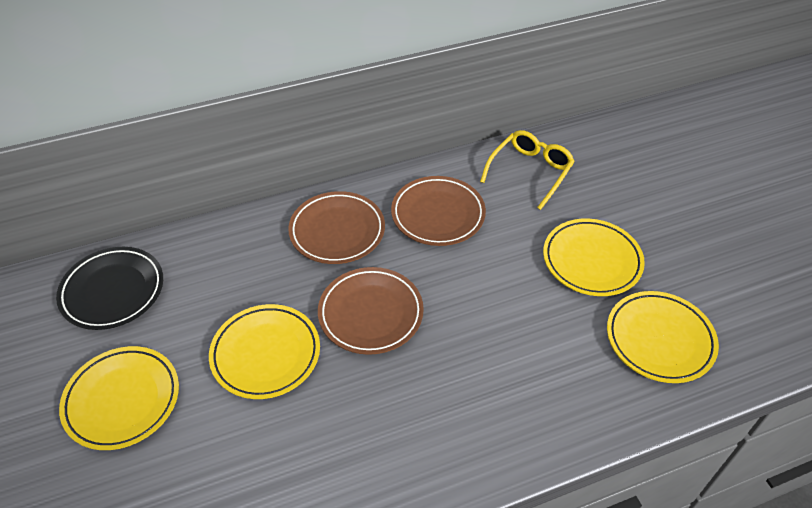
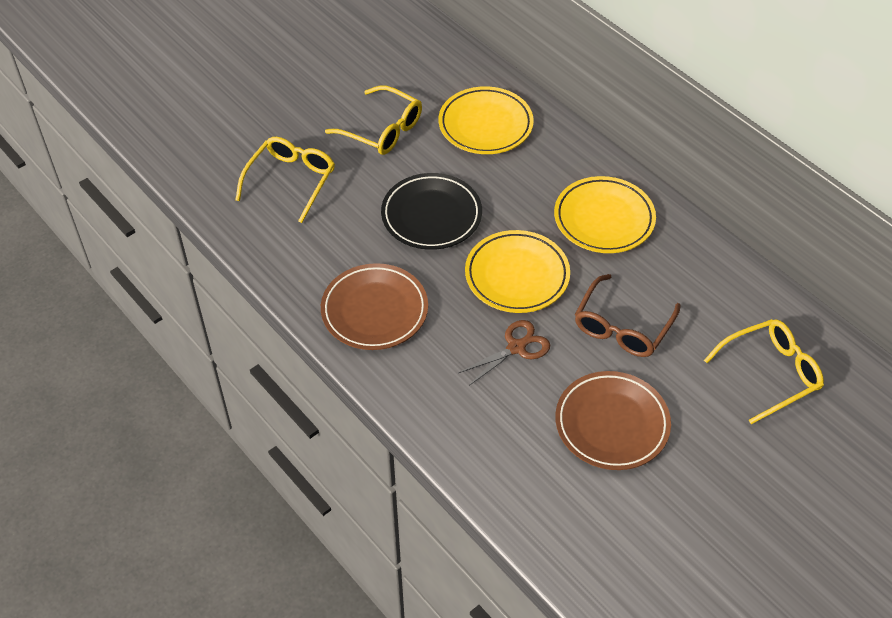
brown glasses: none = 0 -> [575,274,681,357] = 1
brown plate: [288,191,385,264] [318,267,424,355] [391,176,486,246] = 3 -> [321,263,428,350] [555,371,671,470] = 2
brown scissors: none = 0 -> [458,320,550,386] = 1
yellow glasses: [480,130,575,210] = 1 -> [235,137,335,223] [325,85,422,155] [704,319,824,424] = 3
yellow plate: [59,346,179,450] [209,304,320,399] [543,218,645,296] [607,291,719,383] = 4 -> [439,86,534,154] [465,230,570,313] [554,176,656,253] = 3

